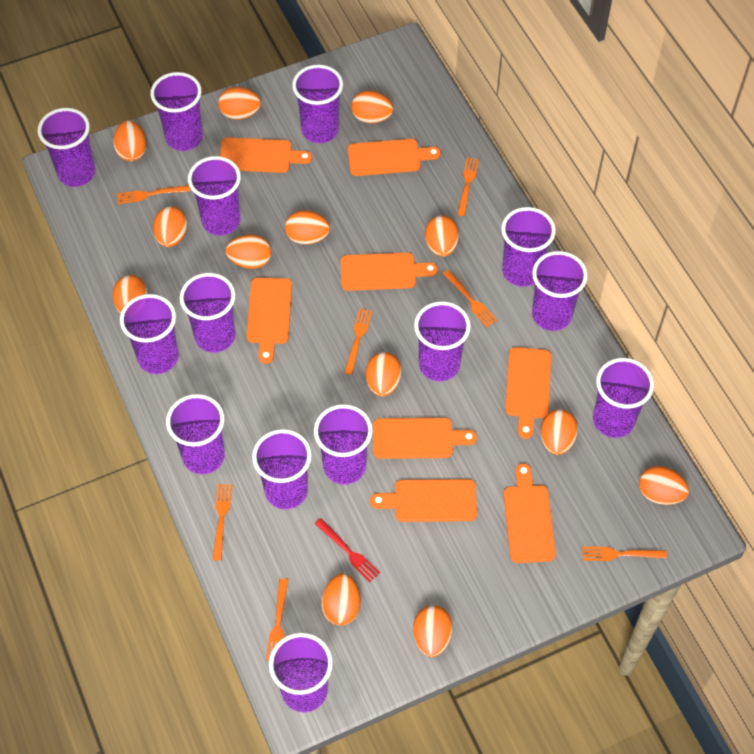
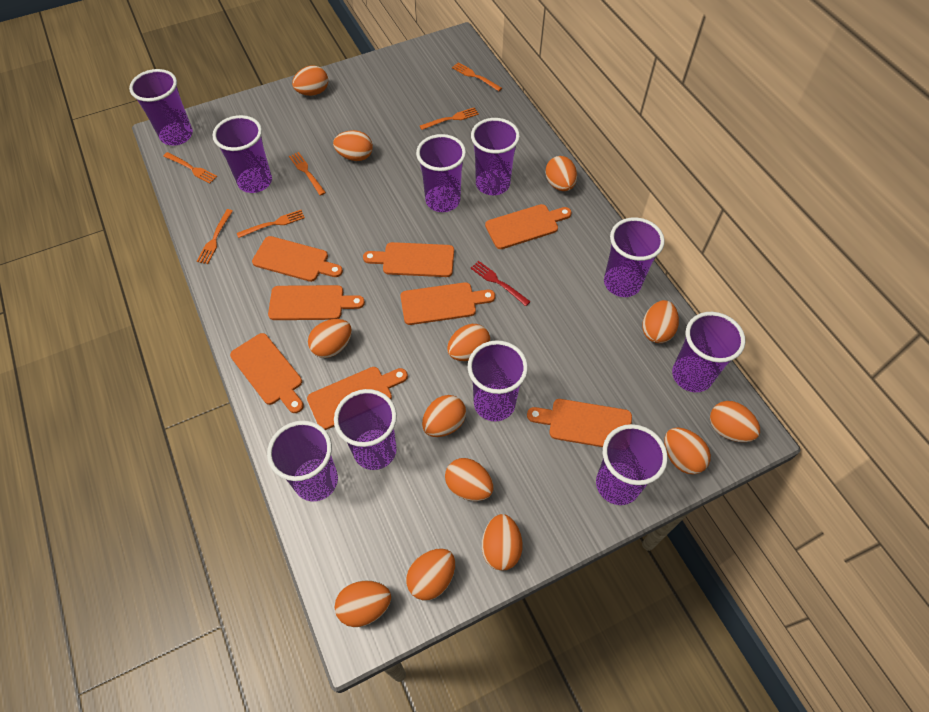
orange fork: [117,185,190,204] [213,484,232,560] [266,579,288,661] [344,308,372,375] [443,270,497,327] [457,157,479,216] [582,547,667,561] = 7 -> [163,152,217,184] [197,209,233,264] [237,210,305,238] [289,152,326,196] [420,107,479,130] [452,62,502,91] = 6
purple cup: [38,108,95,187] [120,294,179,374] [150,72,203,151] [166,394,225,474] [180,273,236,353] [188,156,241,236] [252,429,312,509] [269,633,333,712] [292,65,343,143] [314,404,373,485] [414,301,471,381] [501,207,556,287] [532,251,588,331] [593,358,654,438] = 14 -> [129,69,193,146] [212,115,272,193] [267,421,338,501] [334,389,397,470] [416,134,466,212] [468,340,528,421] [471,118,520,195] [596,424,668,505] [604,217,665,297] [672,312,746,392] = 10

